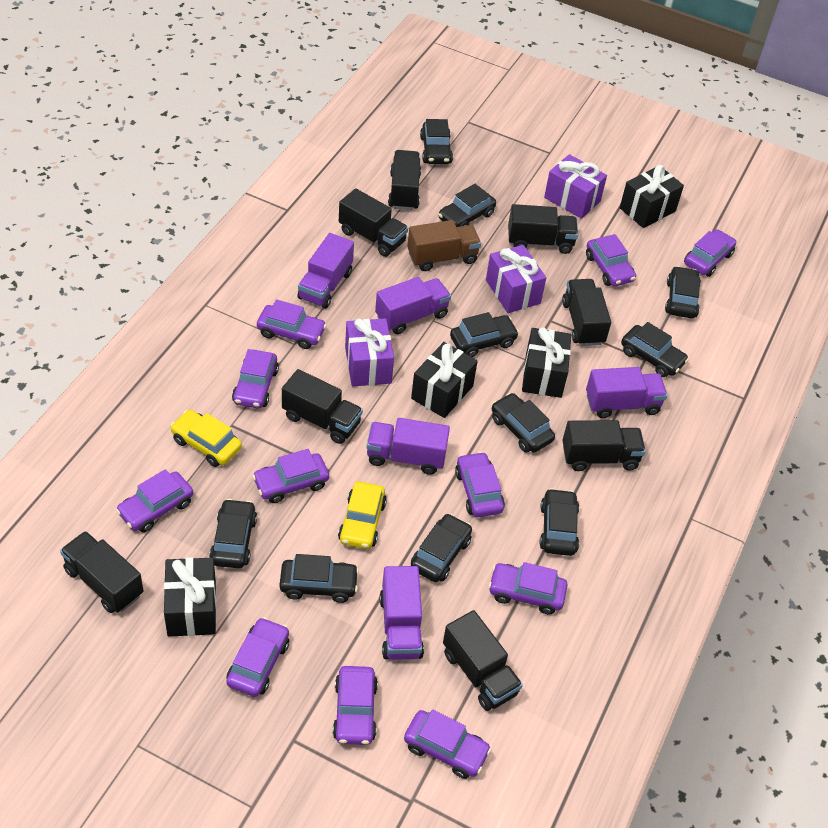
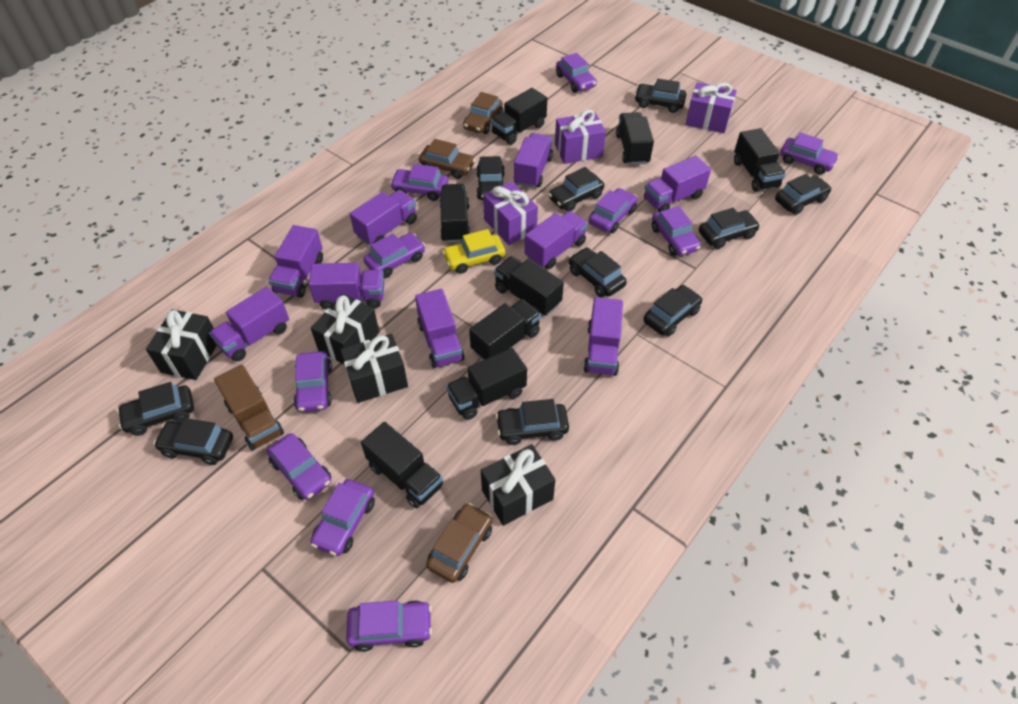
brown car: none = 0 -> [419,139,476,179] [426,503,492,583] [463,92,503,134] = 3
purple car: [116,469,193,533] [226,617,289,697] [232,349,279,408] [252,449,329,503] [257,299,327,349] [333,666,378,745] [404,709,492,779] [455,452,505,517] [488,562,568,615] [586,234,636,286] [684,229,736,277] = 11 -> [267,433,332,500] [294,351,332,412] [310,479,375,556] [346,600,432,652] [363,233,425,278] [390,164,448,201] [556,53,597,93] [589,188,638,233] [652,206,701,256] [780,132,839,175] = 10
purple truck: [297,233,354,309] [367,418,450,475] [375,277,451,334] [379,566,424,660] [586,367,667,418] = 5 -> [209,286,289,362] [268,225,323,298] [308,263,384,310] [350,190,417,246] [415,289,465,368] [514,133,553,188] [525,211,588,269] [583,297,623,376] [644,156,711,212] = 9
yellow car: [170,410,242,467] [338,482,387,549] = 2 -> [442,229,505,274] = 1

